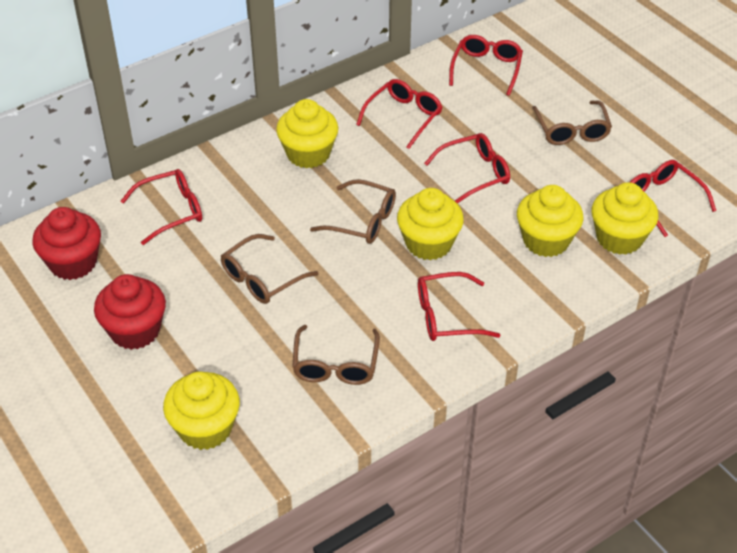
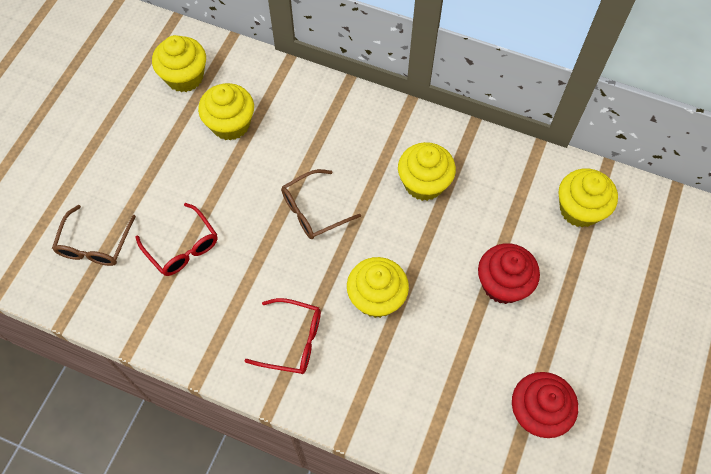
brown glasses: [221,234,318,304] [292,325,380,385] [310,179,396,244] [532,101,612,145] = 4 -> [52,205,136,266] [281,169,361,239] = 2
red glasses: [121,169,202,245] [356,79,442,149] [418,272,500,341] [424,133,510,204] [449,35,523,96] [630,160,716,237] = 6 -> [136,203,218,276] [245,298,321,374] = 2

